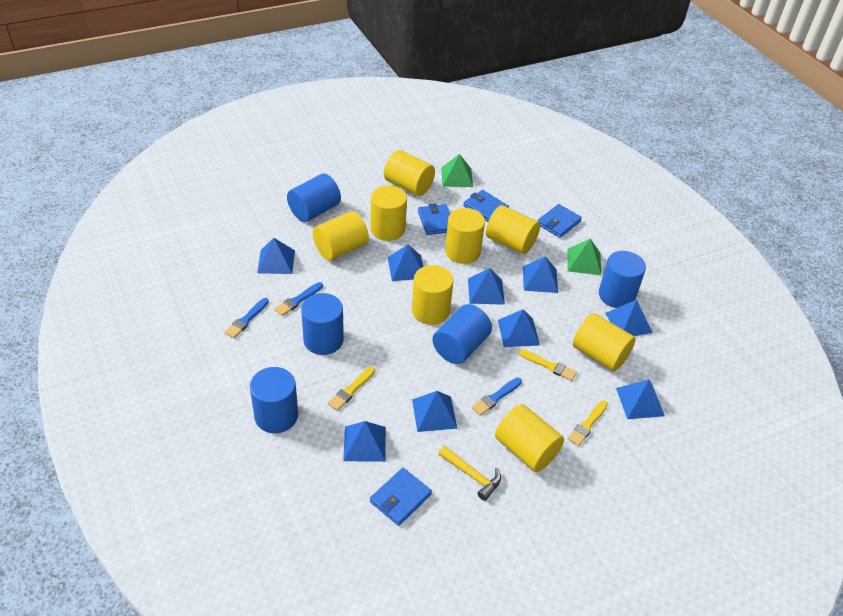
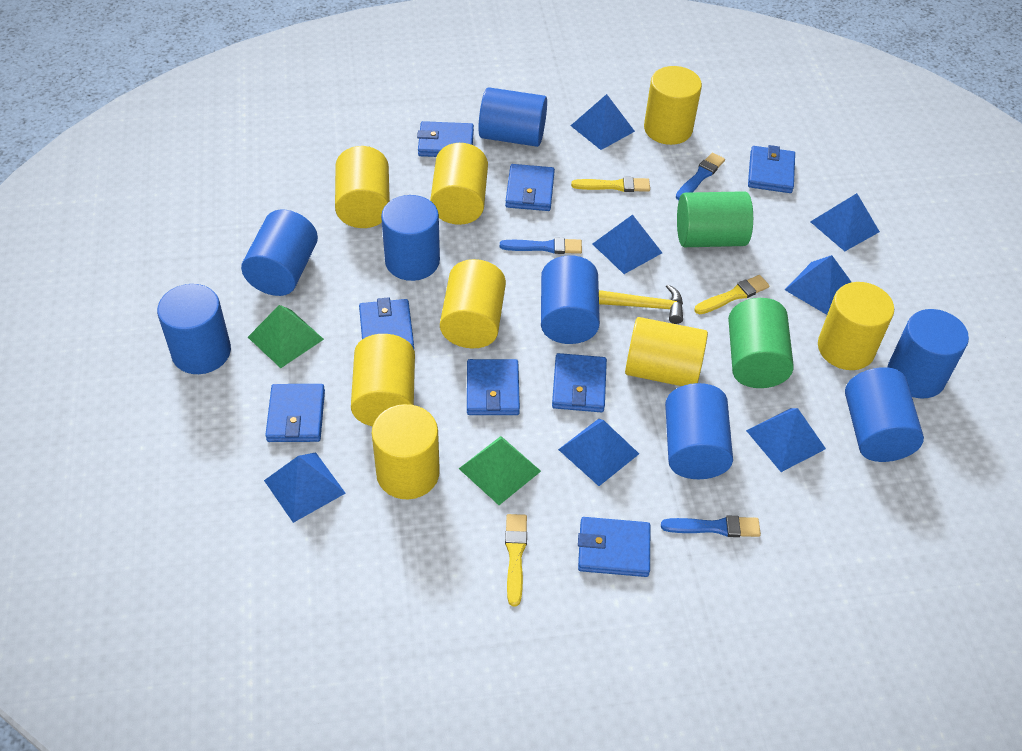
blue cylinder: [250,367,298,433] [287,174,341,222] [301,293,344,355] [432,304,492,364] [599,251,646,308] = 5 -> [157,284,231,374] [241,210,318,296] [381,195,440,281] [478,87,547,147] [541,255,600,344] [665,383,733,479] [845,367,924,462] [888,309,969,399] = 8
blue pyramid: [257,238,295,274] [343,421,386,462] [388,244,423,281] [412,391,457,432] [468,268,505,305] [498,309,540,347] [523,256,558,293] [605,300,653,336] [616,379,665,419] = 9 -> [264,452,346,523] [558,419,639,486] [571,94,635,150] [592,215,662,274] [746,408,826,472] [785,255,851,315] [810,193,880,251] = 7
blue wallet: [370,468,432,526] [418,203,450,235] [463,190,509,222] [537,204,582,238] = 4 -> [265,384,325,442] [359,297,414,349] [417,121,474,157] [467,359,520,415] [505,164,555,211] [552,353,607,413] [578,517,650,577] [748,145,795,193] = 8
green cylinder: none = 0 -> [677,191,753,247] [728,298,794,388] = 2

